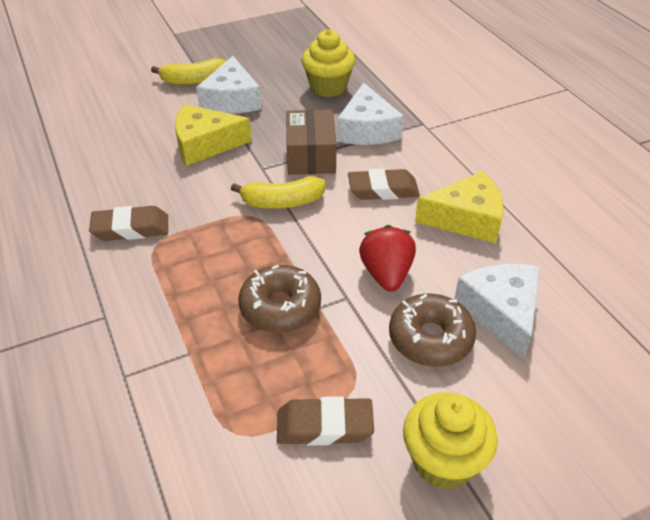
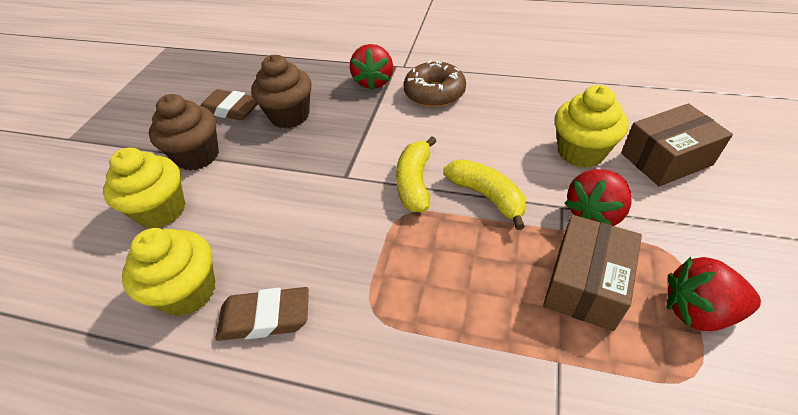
brown box: [286,109,336,175] = 1 -> [543,215,642,331] [621,103,733,186] = 2
brown cupcake: none = 0 -> [149,94,219,171] [251,55,311,128] = 2
brown donut: [238,265,321,333] [389,294,476,366] = 2 -> [404,60,466,108] = 1
brown eraser: [89,206,168,241] [277,396,374,446] [348,168,420,200] = 3 -> [200,89,257,120] [216,287,309,341] = 2
red strawberry: [359,225,416,292] = 1 -> [350,44,393,90] [564,169,632,226] [667,256,761,331] = 3
white cheese: [196,56,261,113] [337,82,404,145] [454,264,540,360] = 3 -> none = 0
yellow cheese: [175,104,252,166] [415,171,504,243] = 2 -> none = 0
yellow cupcake: [301,29,355,97] [403,393,498,490] = 2 -> [103,148,185,229] [122,228,216,316] [555,85,628,168] = 3

